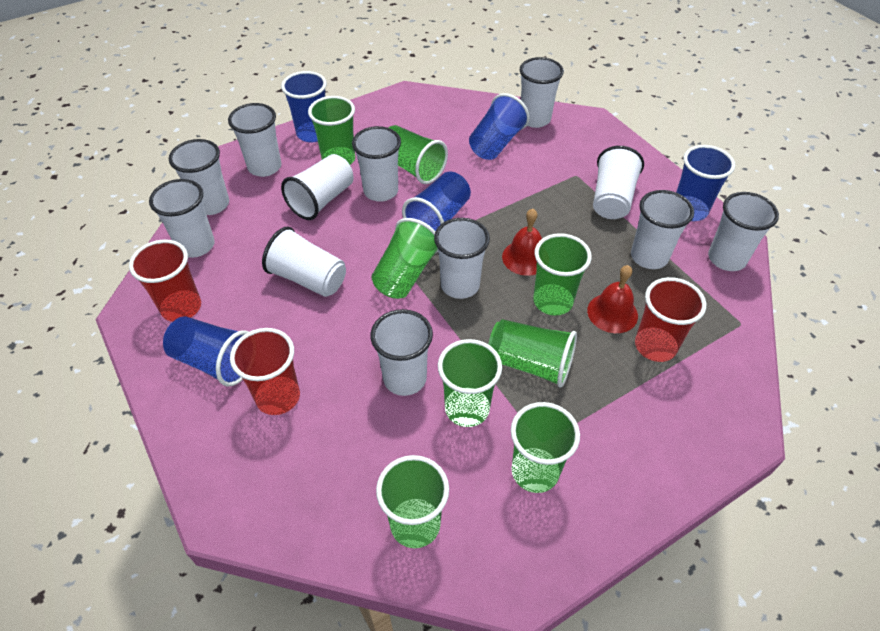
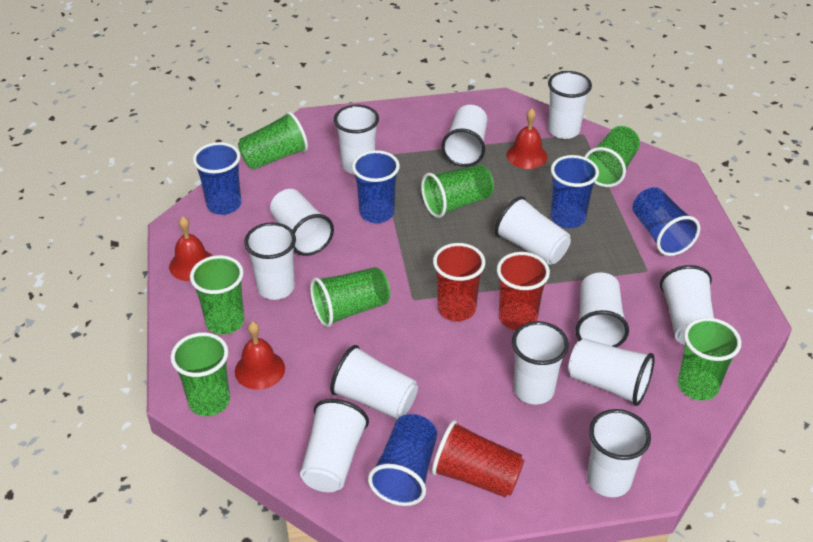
green cup: [308,96,355,165] [371,218,438,299] [376,455,449,548] [389,125,448,184] [438,339,502,427] [488,319,577,387] [511,402,580,493] [533,233,592,316] = 8 -> [171,332,230,416] [190,255,245,335] [238,112,308,170] [310,267,390,327] [421,164,494,218] [584,126,640,187] [678,318,741,401] = 7
red bell: [502,209,542,276] [587,265,638,333] = 2 -> [169,216,212,281] [235,321,285,390] [506,108,547,169] = 3
white cup: [149,179,215,258] [169,139,229,215] [228,103,281,177] [262,227,346,297] [281,154,354,220] [352,126,401,202] [370,309,433,396] [434,218,490,299] [520,57,564,128] [593,146,644,219] [631,190,694,269] [708,192,779,271] = 12 -> [244,222,296,300] [270,189,334,256] [300,399,369,492] [330,345,418,419] [334,105,379,174] [442,105,487,167] [495,196,571,265] [512,321,569,405] [548,71,592,139] [568,338,655,406] [575,272,629,347] [587,409,651,497] [660,265,714,345] = 13

